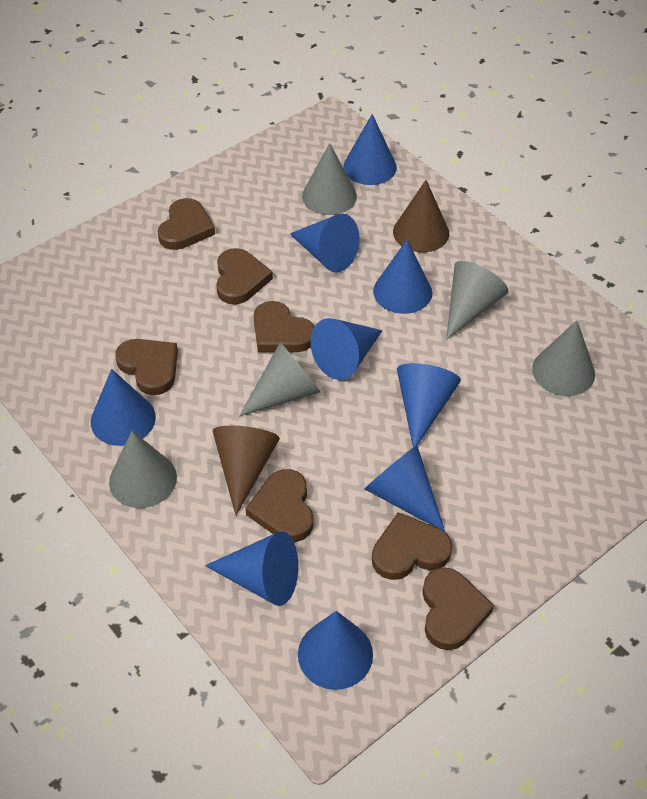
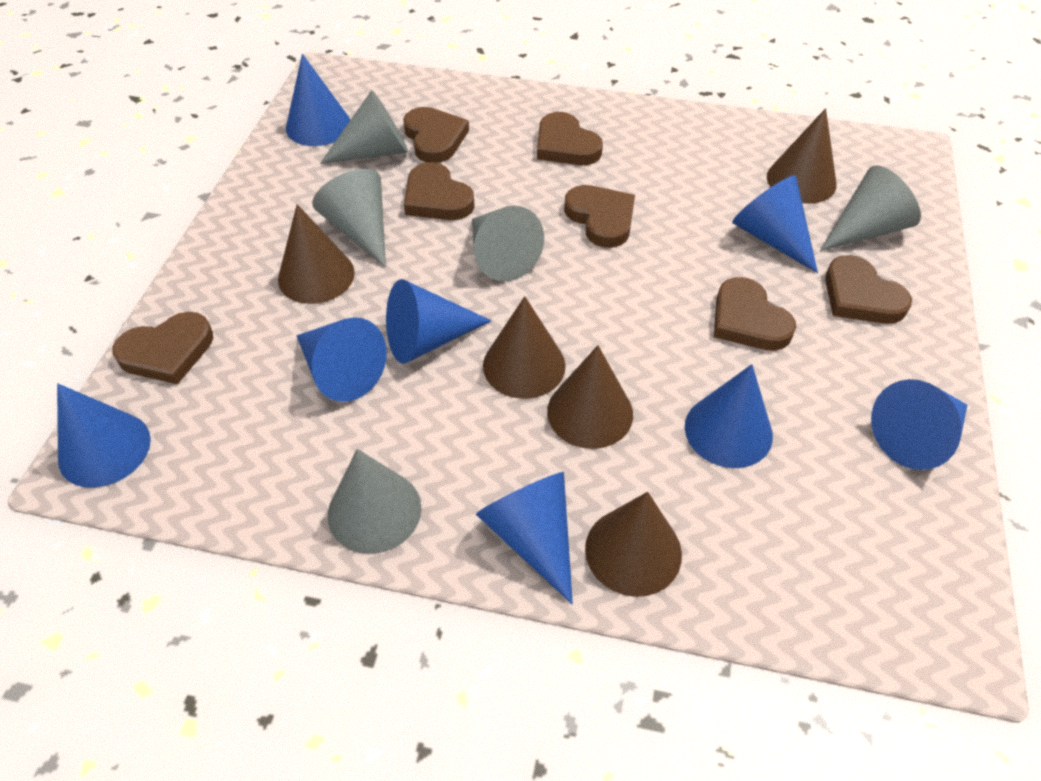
blue cone: [91,369,156,446] [205,531,298,606] [290,214,360,272] [298,611,373,690] [311,318,382,380] [343,114,397,185] [365,445,445,532] [373,240,432,314] [397,363,461,447] = 9 -> [57,383,151,488] [286,54,350,146] [297,317,387,402] [386,279,492,364] [476,472,573,604] [685,364,773,468] [732,175,818,273] [871,379,967,470] = 8
brown cone: [213,426,280,515] [393,180,449,252] = 2 -> [278,204,355,304] [483,296,566,399] [547,345,633,449] [585,492,682,597] [767,108,837,204] = 5

